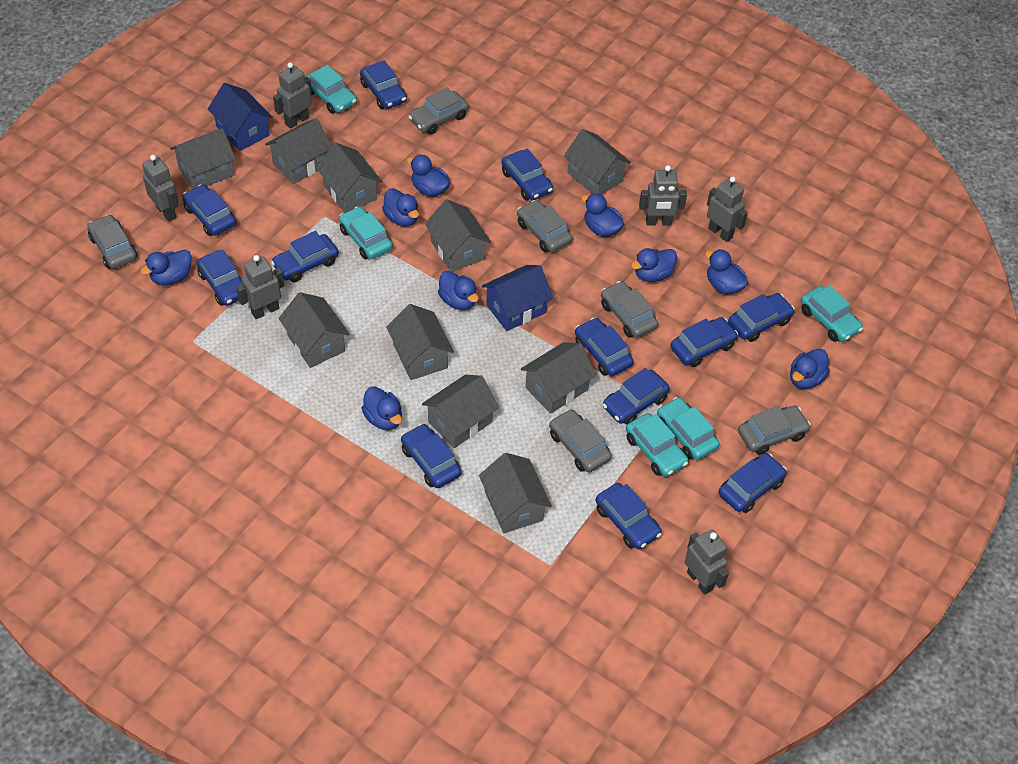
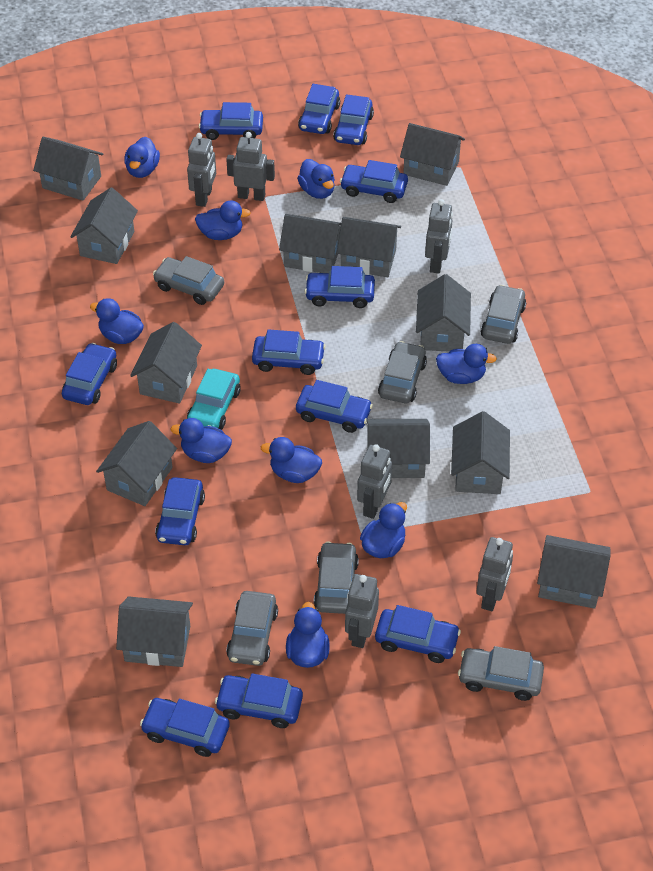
blue house: [208,83,273,151] [482,265,553,331] = 2 -> none = 0
grey house: [170,128,236,189] [265,118,332,184] [279,292,350,368] [316,143,382,213] [386,304,454,380] [422,375,499,448] [425,200,491,272] [479,453,552,533] [521,342,596,414] [564,129,631,195] = 10 -> [33,137,103,201] [70,188,138,264] [96,421,177,506] [116,596,193,667] [130,322,202,404] [279,214,341,273] [337,217,401,277] [367,419,430,478] [400,123,465,186] [416,274,471,352] [451,411,510,494] [537,535,611,609] = 12
turquoise car: [306,65,357,114] [339,206,393,259] [626,413,688,477] [657,397,720,460] [801,285,863,342] = 5 -> [187,369,241,430] = 1

